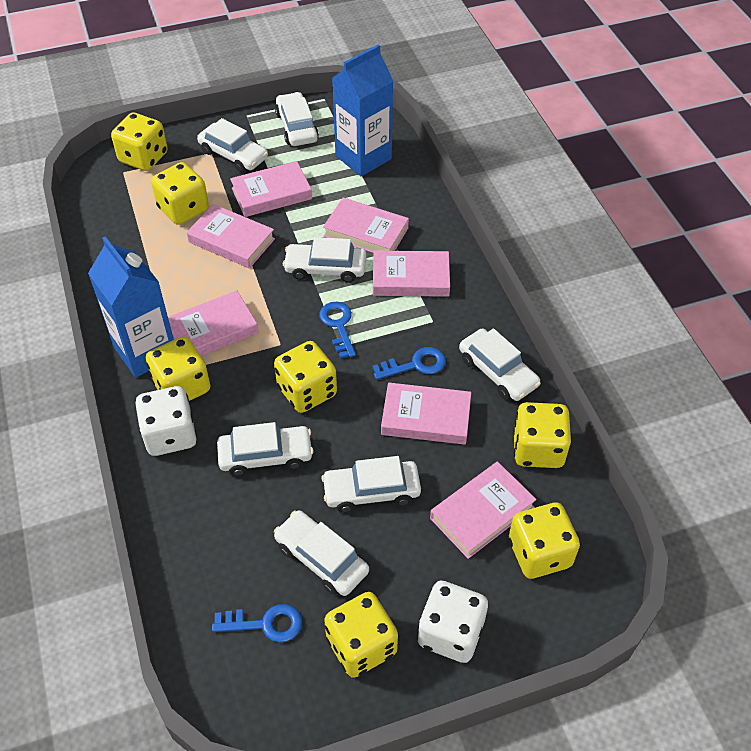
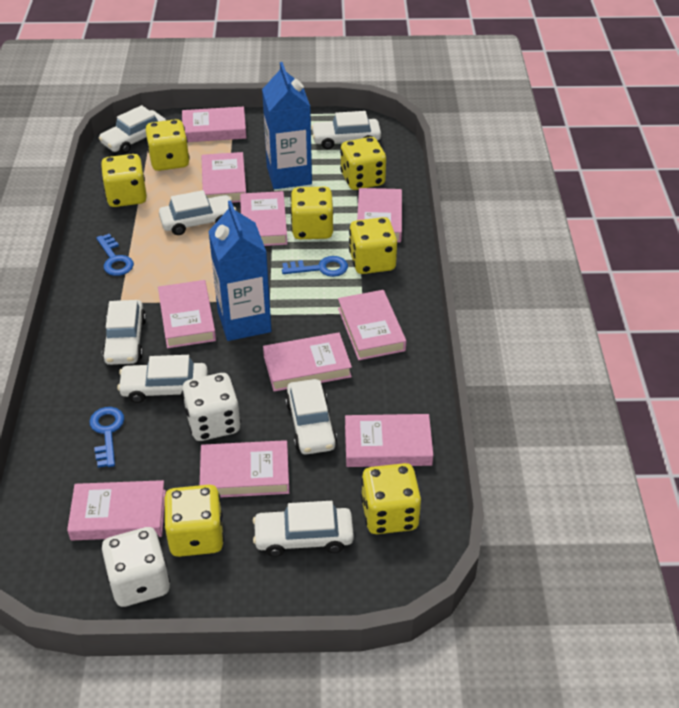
pink book: [168,290,259,356] [187,204,275,268] [230,161,312,217] [323,198,409,253] [373,250,450,297] [381,383,471,445] [430,462,537,559] = 7 -> [67,480,166,541] [158,280,216,348] [182,107,246,142] [200,440,289,498] [202,152,246,203] [240,191,287,246] [263,333,352,392] [338,290,406,360] [345,414,433,467] [357,188,402,242] = 10

